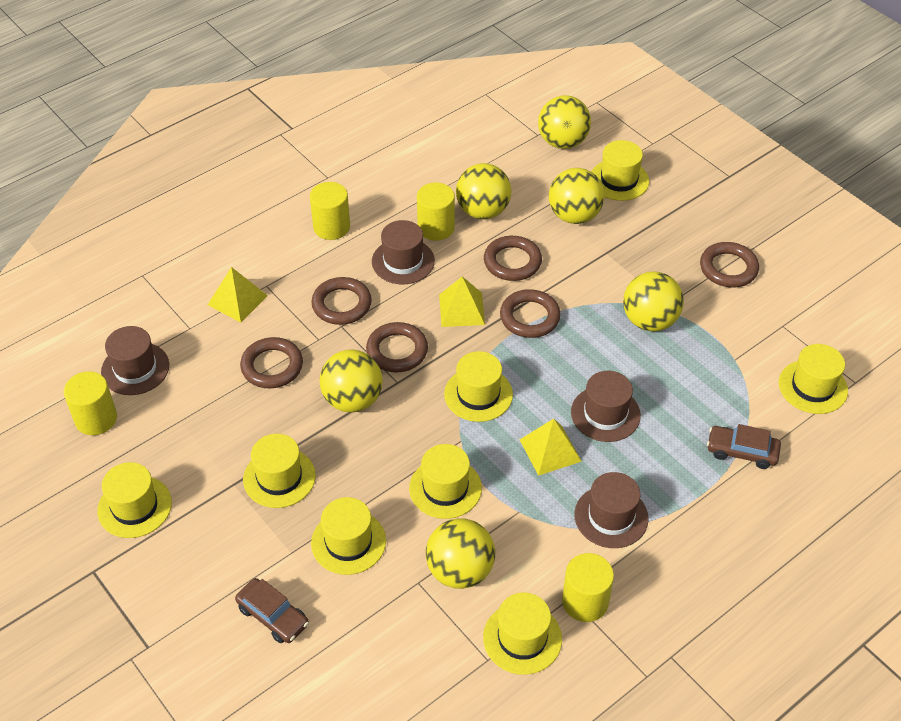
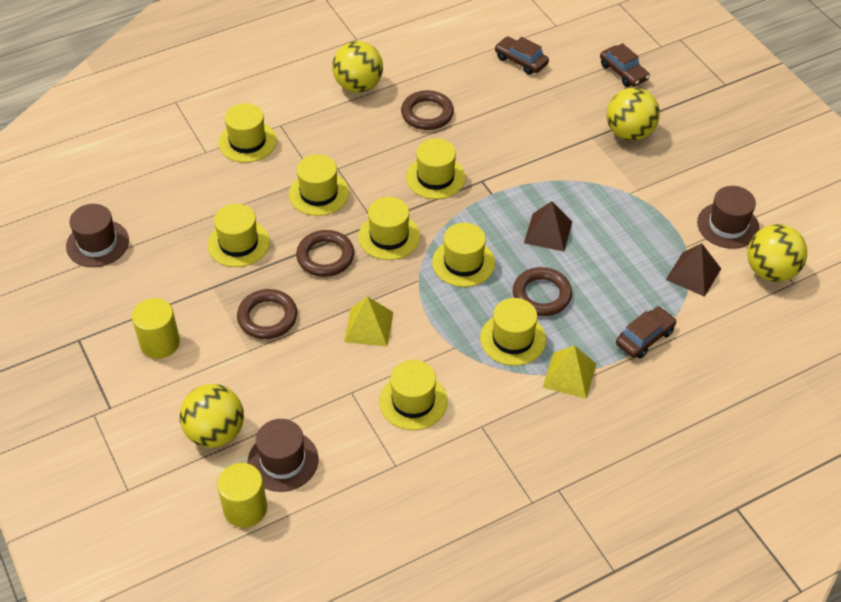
brown car: [235,578,309,643] [707,424,781,469] = 2 -> [495,36,549,75] [600,43,650,87] [616,307,677,358] = 3
brown hat: [101,326,169,395] [372,220,435,284] [571,371,641,442] [574,472,649,548] = 4 -> [66,204,129,267] [248,419,318,492] [697,186,759,249] = 3
brown pyramid: none = 0 -> [524,201,572,251] [666,243,721,297] = 2
brown ring: [240,337,303,388] [311,277,372,325] [366,322,428,372] [484,236,542,281] [500,289,561,338] [700,242,759,287] = 6 -> [237,289,297,339] [296,230,354,277] [401,90,454,130] [513,267,572,316] = 4
yellow ball: [320,349,383,413] [426,518,495,589] [456,163,511,219] [538,95,591,149] [549,168,605,224] [623,271,684,331] = 6 -> [179,384,244,448] [332,41,383,93] [607,87,660,141] [747,224,807,282] = 4
yellow cylinder: [64,371,117,435] [310,182,350,240] [417,183,455,241] [562,553,614,622] = 4 -> [132,298,180,359] [217,463,267,528] = 2
yellow pyramid: [208,267,268,322] [439,276,485,327] [520,419,582,476] = 3 -> [344,296,393,347] [542,345,596,399] = 2

